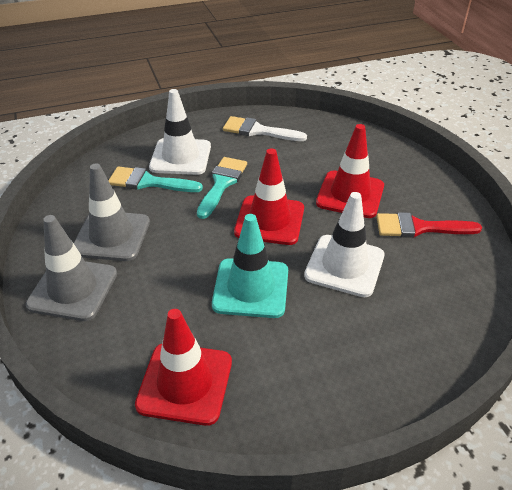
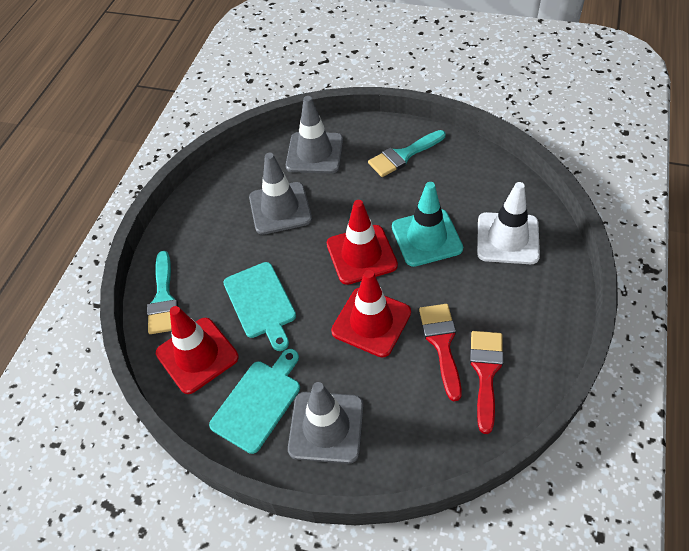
grey traffic cone: [26,215,117,321] [74,163,150,261] = 2 -> [249,153,312,235] [286,96,343,174] [288,382,364,464] = 3
red brush: [376,212,482,238] = 1 -> [419,304,462,401] [470,331,504,434] = 2
turquoise cutting board: none = 0 -> [209,349,300,454] [223,262,296,351] = 2
white brush: [223,116,307,141] = 1 -> none = 0
white traffic cone: [149,89,211,175] [304,192,384,297] = 2 -> [477,182,540,264] = 1

